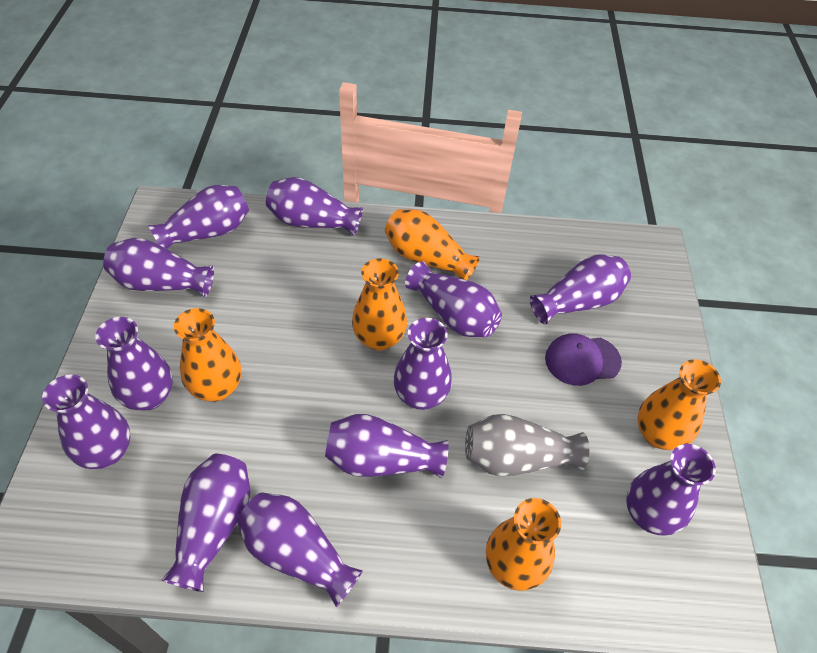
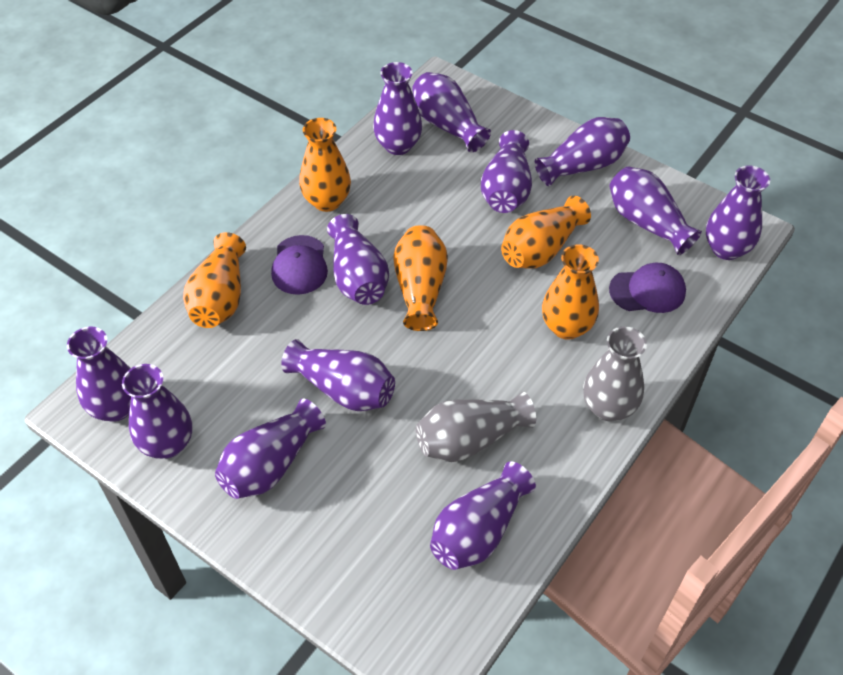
grey vase: [465,414,589,476] = 1 -> [416,392,536,462] [583,326,647,422] = 2
purple cap: [545,333,622,386] = 1 -> [271,235,328,295] [609,263,686,313] = 2

